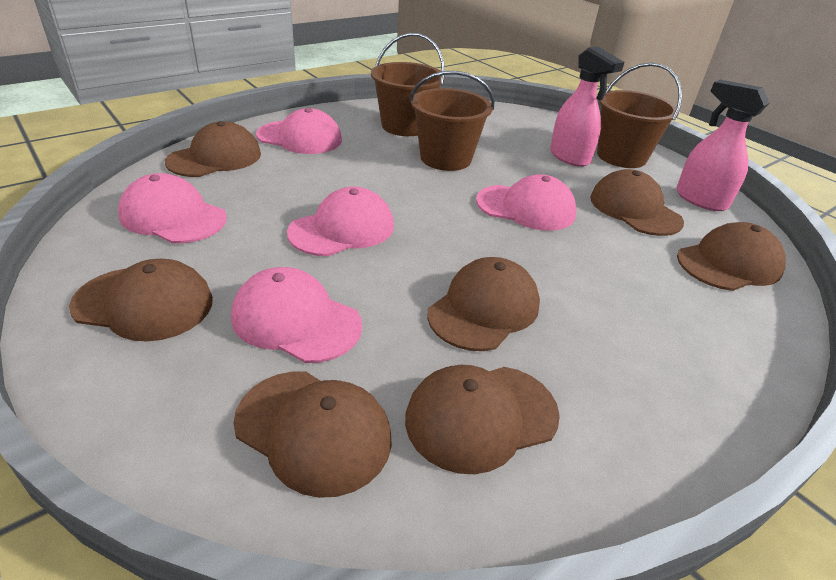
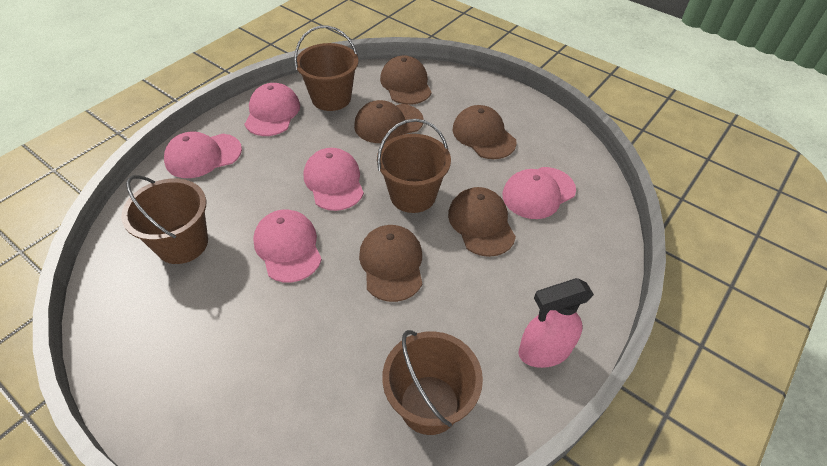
brown bucket: [371,33,445,136] [409,71,494,171] [597,63,682,168] = 3 -> [121,175,208,264] [294,25,358,111] [377,119,451,213] [382,330,483,435] = 4
brown cap: [69,259,213,342] [165,121,261,177] [233,372,392,498] [405,365,560,474] [427,257,540,351] [590,169,684,236] [677,222,786,291] = 7 -> [354,100,424,143] [359,225,422,302] [380,55,432,105] [448,187,516,257] [453,105,517,159] = 5
pink spray bottle: [550,46,624,167] [676,80,769,211] = 2 -> [518,278,594,368] = 1

